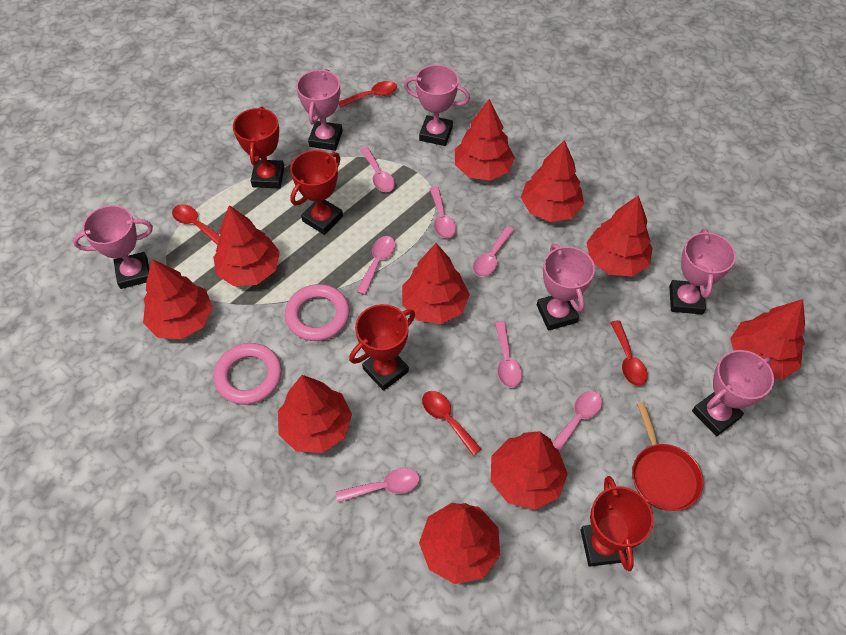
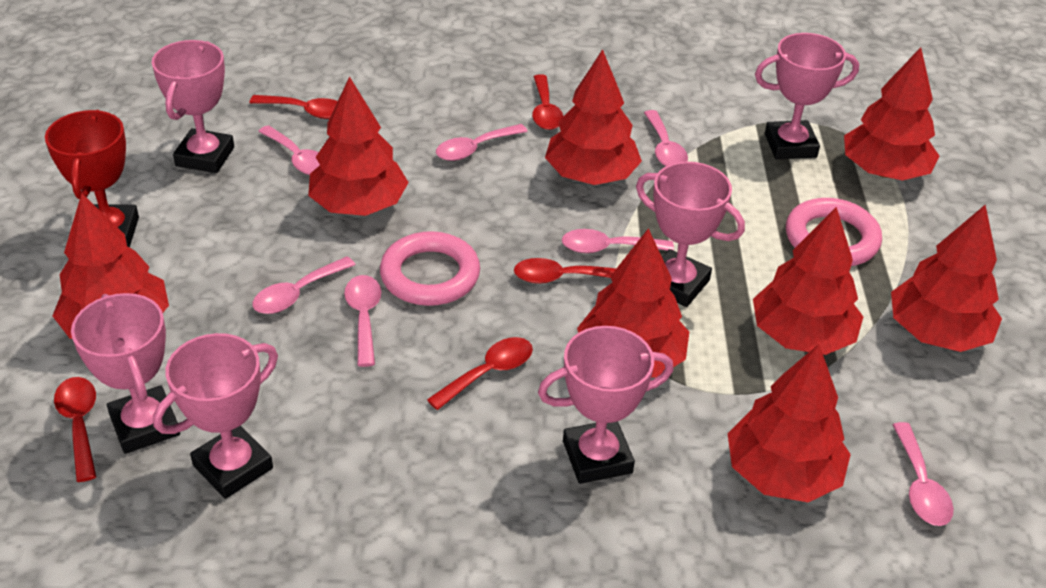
red pan: [632,402,703,511] = 1 -> none = 0
red spoon: [172,204,220,245] [338,81,397,108] [422,391,481,456] [610,320,648,386] = 4 -> [54,377,96,482] [249,95,338,119] [427,337,533,410] [514,258,616,284] [532,74,563,130] = 5
red tree: [143,259,213,339] [213,205,280,286] [278,375,352,453] [402,243,470,324] [419,503,500,584] [455,99,515,181] [491,431,568,510] [521,140,584,222] [586,195,653,277] [730,299,805,380] = 10 -> [53,193,169,339] [308,76,409,216] [545,49,642,185] [577,228,689,378] [728,344,851,502] [753,207,863,355] [844,47,939,181] [891,205,1002,352] = 8
red trophy: [233,106,285,188] [290,150,343,235] [349,304,415,391] [580,476,654,571] = 4 -> [45,110,139,247] = 1

